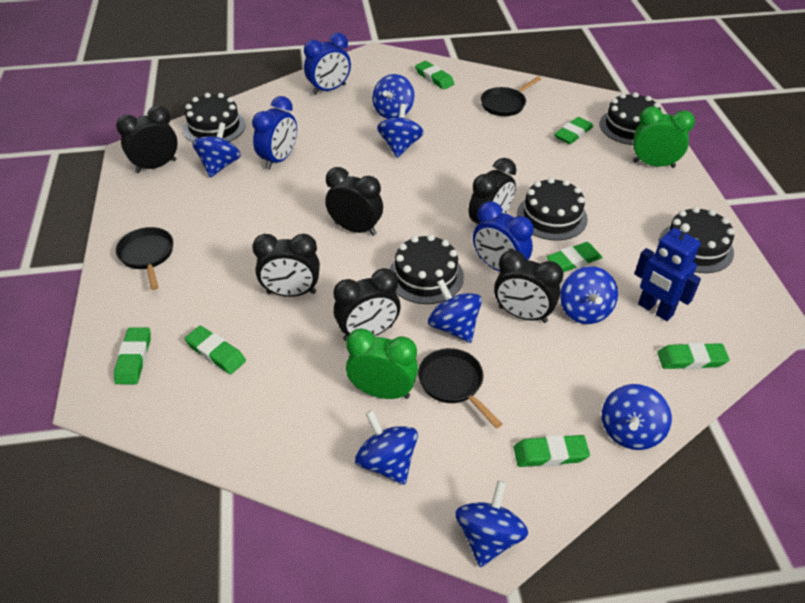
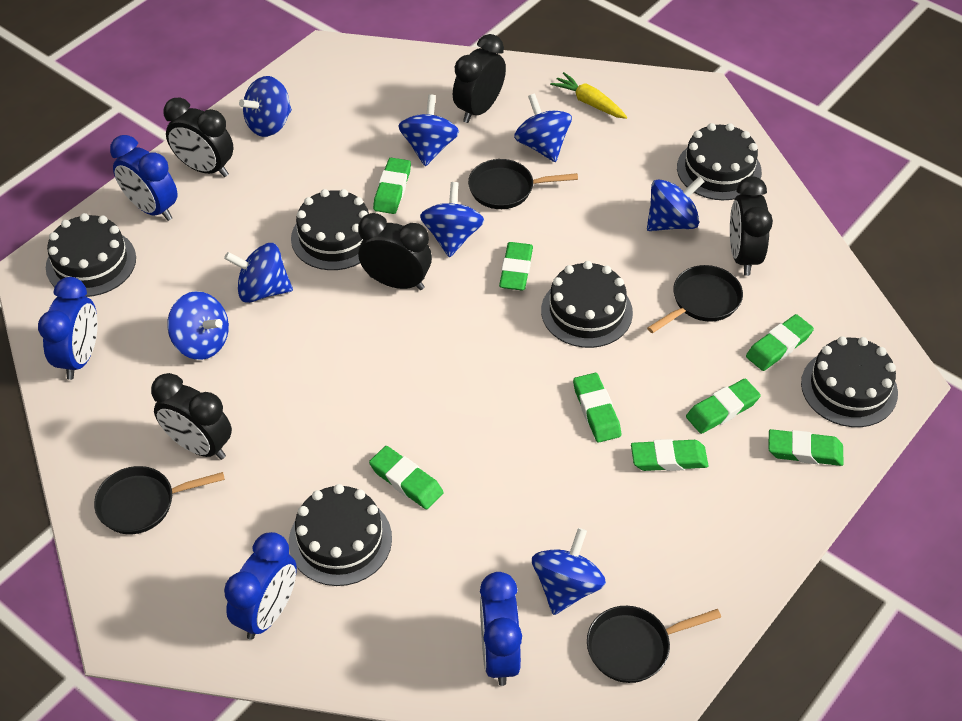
black cake: [183,93,246,142] [390,234,464,304] [517,177,588,241] [599,92,661,145] [658,207,735,273] = 5 -> [46,213,136,297] [289,484,392,586] [291,189,369,270] [541,261,633,348] [677,123,762,200] [801,337,898,427] = 6
black clock: [116,106,178,173] [252,234,320,297] [325,167,383,236] [334,268,400,341] [468,158,516,224] [494,250,563,323] = 6 -> [151,373,232,460] [163,98,234,177] [358,213,432,290] [453,34,506,123] [730,176,773,276] = 5
black pan: [116,227,173,290] [418,348,502,429] [481,76,541,116] = 3 -> [94,466,225,534] [468,159,578,209] [587,606,721,683] [647,265,743,333] = 4
blue clock: [252,96,297,170] [304,33,351,95] [473,201,534,272] = 3 -> [38,277,98,380] [110,135,178,221] [224,532,297,640] [480,572,522,686] = 4
blue robot: [634,223,701,321] = 1 -> none = 0
green clock: [346,329,418,399] [633,106,695,168] = 2 -> none = 0
green eraser: [114,327,151,384] [185,326,246,374] [415,61,454,90] [514,435,590,467] [546,242,603,273] [554,117,594,144] [657,342,729,369] = 7 -> [369,446,443,509] [373,158,411,214] [499,242,533,291] [573,373,621,442] [631,439,708,471] [686,379,761,434] [746,314,814,371] [768,429,844,466] = 8
yellow carrot: none = 0 -> [550,72,627,119] = 1

